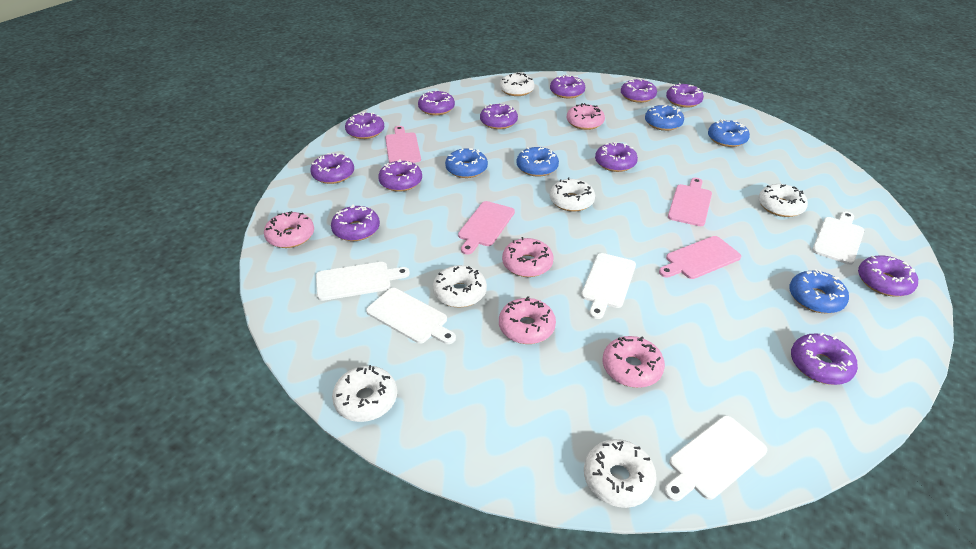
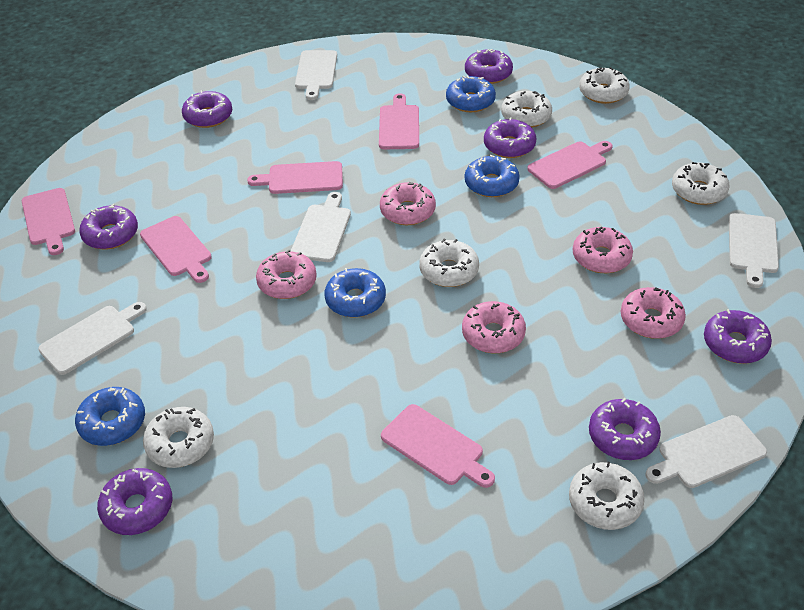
blue donut: [445,148,488,178] [517,147,559,177] [645,105,684,131] [708,119,750,147] [789,269,849,313] = 5 -> [75,387,145,446] [324,268,386,318] [446,76,496,112] [465,155,520,197] = 4
pink cutting board: [385,126,421,163] [458,201,515,255] [659,236,741,279] [668,178,712,226] = 4 -> [22,188,75,255] [140,216,212,283] [247,161,343,194] [379,93,419,149] [381,404,495,488] [527,141,613,189] = 6
purple donut: [310,153,354,184] [331,205,380,241] [345,112,384,139] [378,159,422,192] [418,90,455,115] [480,104,518,129] [550,75,585,98] [595,142,638,172] [621,78,657,103] [666,83,704,107] [791,332,858,385] [858,255,918,297] = 12 -> [79,204,138,249] [97,468,172,535] [182,90,232,128] [465,49,513,84] [484,118,536,158] [589,398,661,460] [704,309,772,364] = 7

